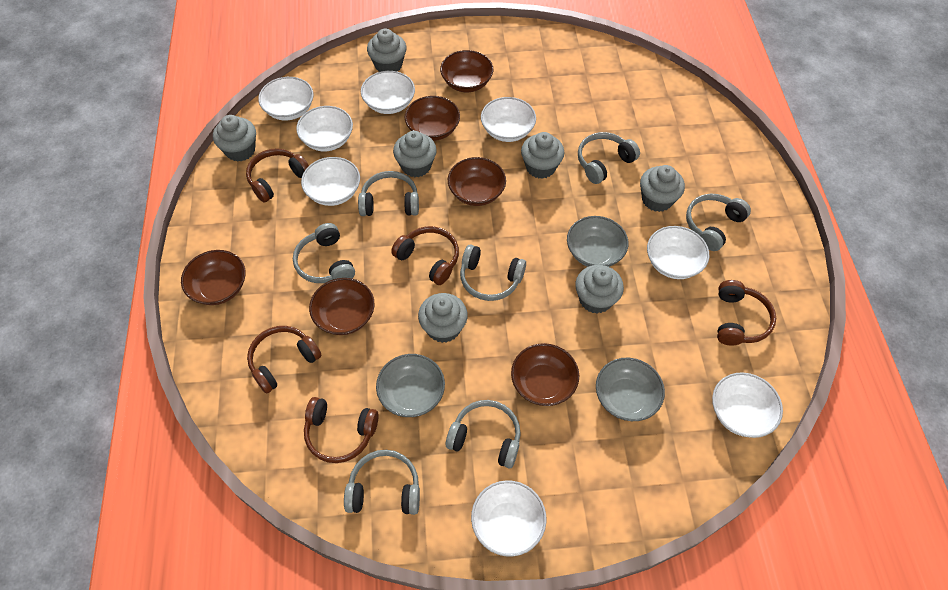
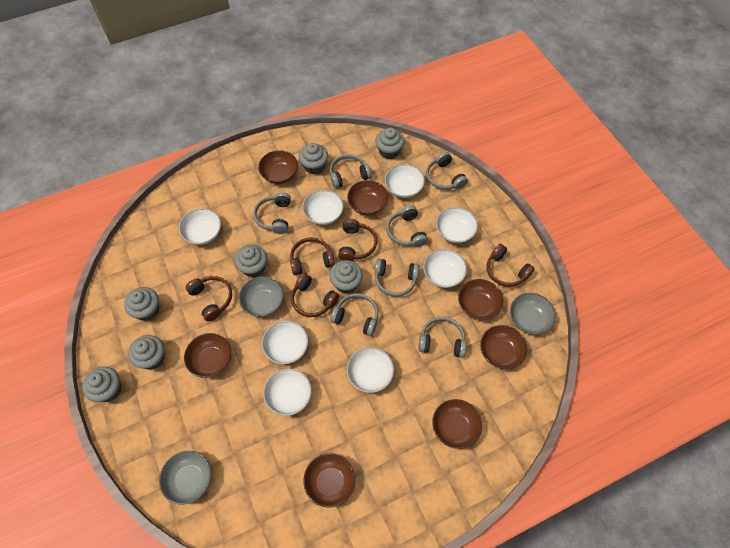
brown bowl: [181,250,246,305] [309,278,375,335] [405,96,460,141] [440,50,493,92] [448,157,506,206] [511,343,579,406] = 6 -> [184,333,231,378] [258,150,298,184] [303,453,355,507] [347,180,388,215] [432,399,482,449] [458,279,503,320] [480,325,527,369] = 7

